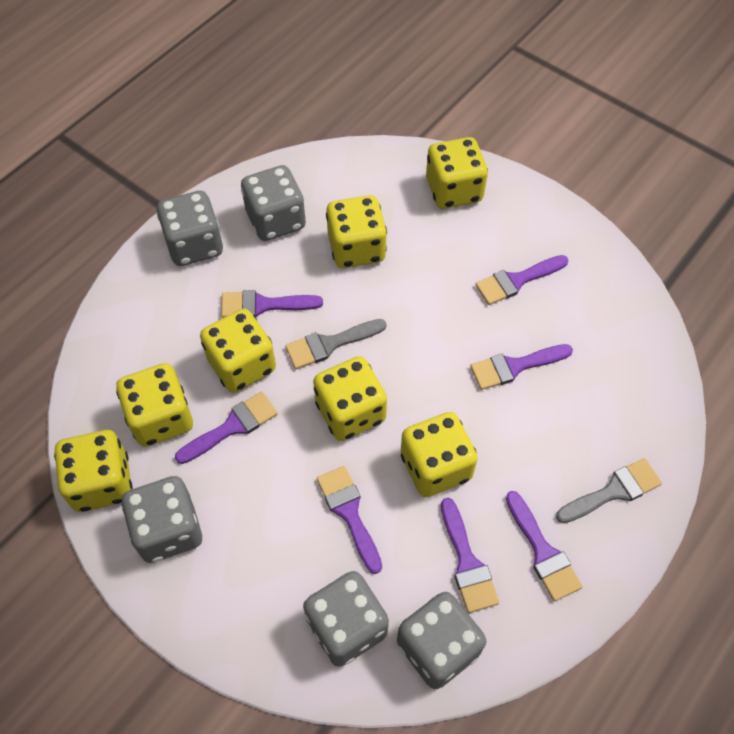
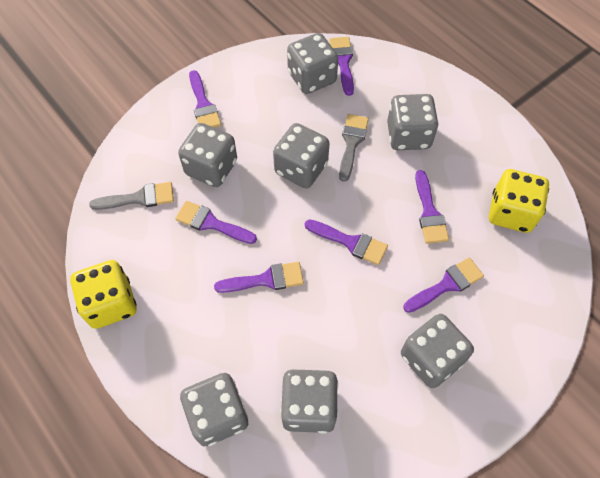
grey dice: [121,476,202,563] [156,191,223,266] [241,165,306,241] [303,571,389,667] [397,592,486,689] = 5 -> [178,123,237,187] [180,373,248,447] [273,123,330,189] [280,369,338,433] [287,33,338,94] [387,94,439,150] [401,314,474,388] = 7
yellow dice: [54,430,132,512] [116,363,193,447] [200,309,276,393] [313,356,387,441] [326,195,387,268] [401,412,478,497] [426,137,488,209] = 7 -> [70,260,137,329] [489,169,549,233] = 2

